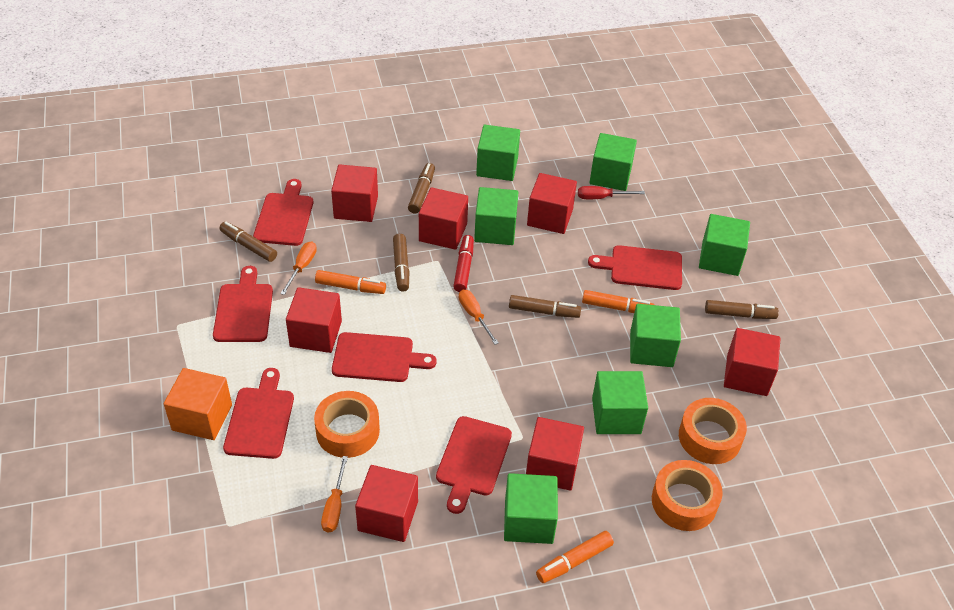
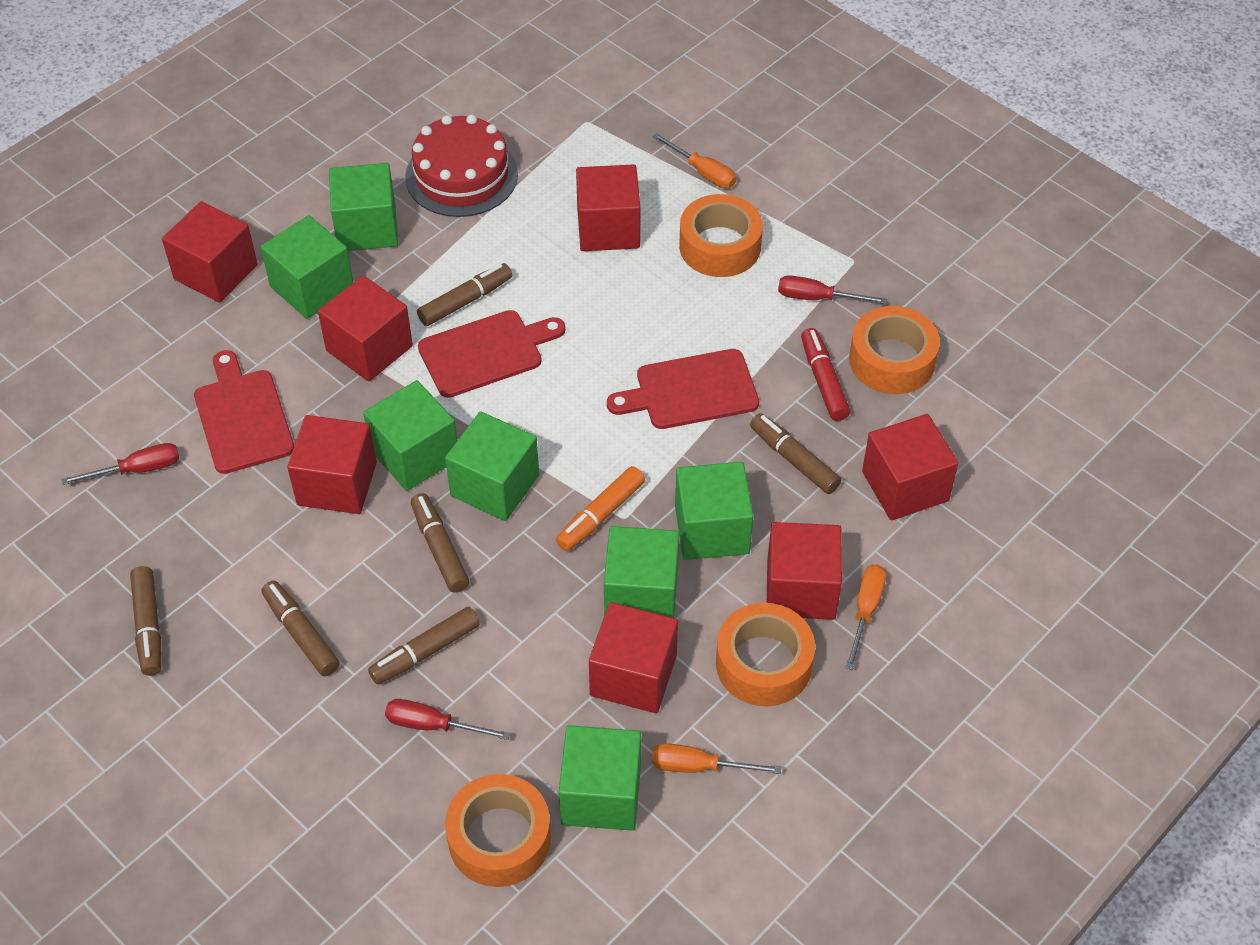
brown marker: [219,222,277,262] [393,234,409,291] [408,163,435,214] [509,295,581,318] [705,300,779,319] = 5 -> [130,566,161,676] [262,581,340,676] [368,607,480,684] [411,493,470,593] [417,263,512,326] [750,413,841,494] = 6
orange cube: [164,368,232,440] = 1 -> none = 0
orange marker: [315,270,386,294] [536,531,614,583] [582,290,654,313] = 3 -> [556,466,645,551] = 1
orange tape: [314,391,380,458] [652,460,723,531] [679,398,747,464] = 3 -> [445,774,551,887] [679,194,763,277] [716,603,815,706] [849,306,940,394] = 4
red cake: none = 0 -> [405,115,518,217] = 1
red cutting board: [213,266,273,342] [223,368,294,459] [253,179,313,246] [332,332,437,382] [436,416,512,514] [588,245,682,290] = 6 -> [194,350,294,474] [418,310,566,398] [607,349,759,429] = 3
red screwdriver: [578,186,645,199] = 1 -> [61,443,179,485] [385,699,511,740] [778,275,887,304] = 3

